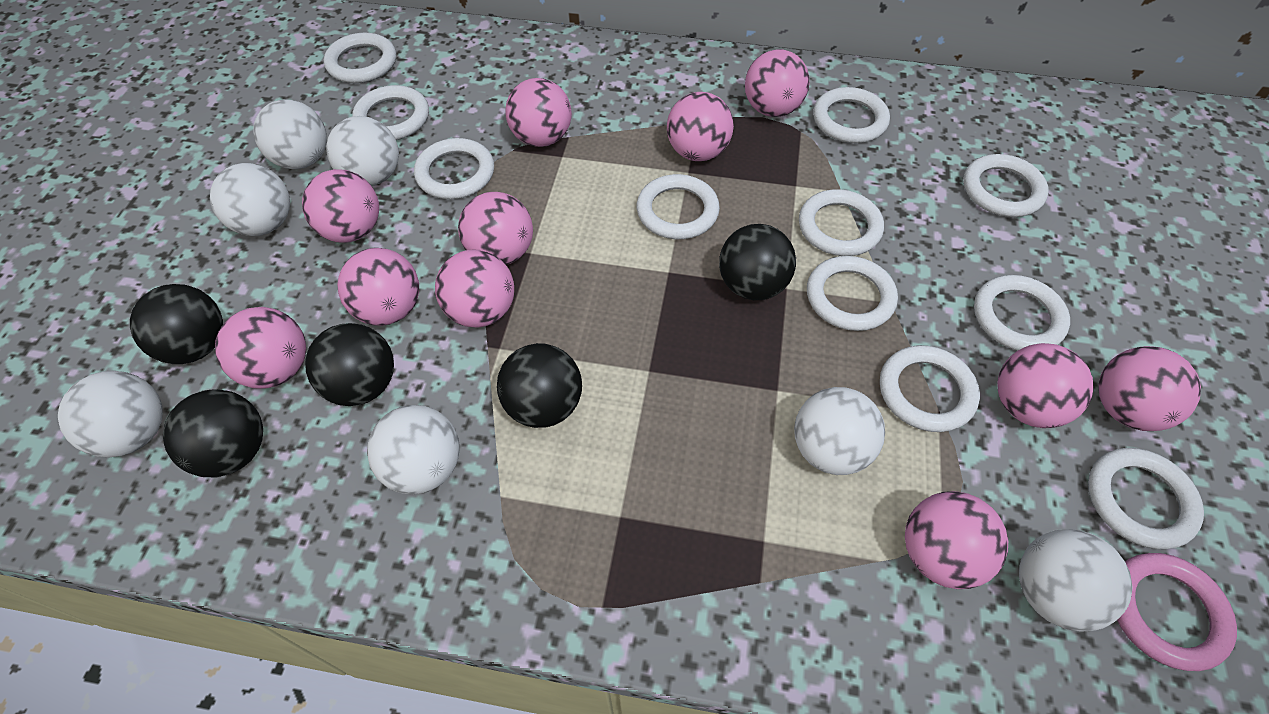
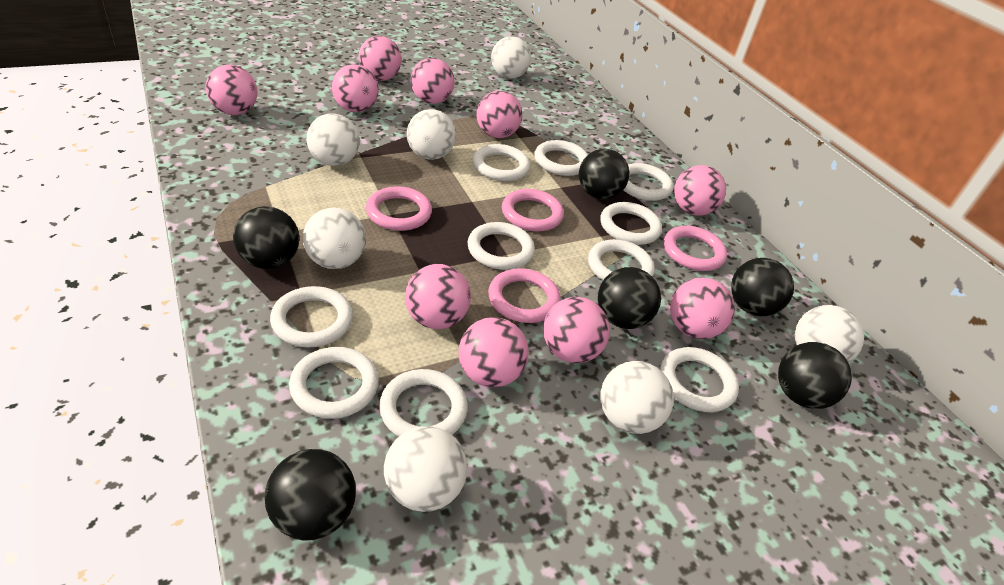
black ball: [130,284,223,364] [163,389,263,477] [305,323,394,406] [497,343,582,428] [719,224,796,300] = 5 -> [233,206,299,269] [265,449,356,541] [579,149,629,200] [598,267,661,329] [731,258,794,316] [778,342,852,409] = 6
pink ball: [215,307,306,389] [302,169,379,243] [337,248,419,326] [435,250,514,328] [458,192,533,265] [505,78,572,147] [667,92,734,161] [745,49,809,117] [905,491,1008,589] [997,343,1094,428] [1098,346,1201,431] = 11 -> [206,65,258,115] [332,64,379,112] [359,36,401,81] [405,264,471,329] [411,58,454,104] [458,317,529,388] [476,91,522,138] [543,297,610,363] [670,277,735,339] [674,165,726,216] = 10
pink ring: [1117,553,1237,671] = 1 -> [366,186,432,231] [488,268,561,323] [502,189,564,231] [663,226,727,271] = 4
white ring: [324,33,396,83] [352,85,429,140] [414,138,494,199] [637,174,720,239] [799,189,884,256] [807,256,898,331] [813,87,890,143] [880,345,980,432] [963,154,1049,217] [974,275,1070,350] [1088,448,1204,549] = 11 -> [270,286,353,347] [289,347,379,419] [379,369,468,437] [468,222,535,270] [473,144,530,181] [534,140,588,176] [588,239,654,280] [600,202,662,245] [624,163,674,201] [660,347,739,412] = 10

